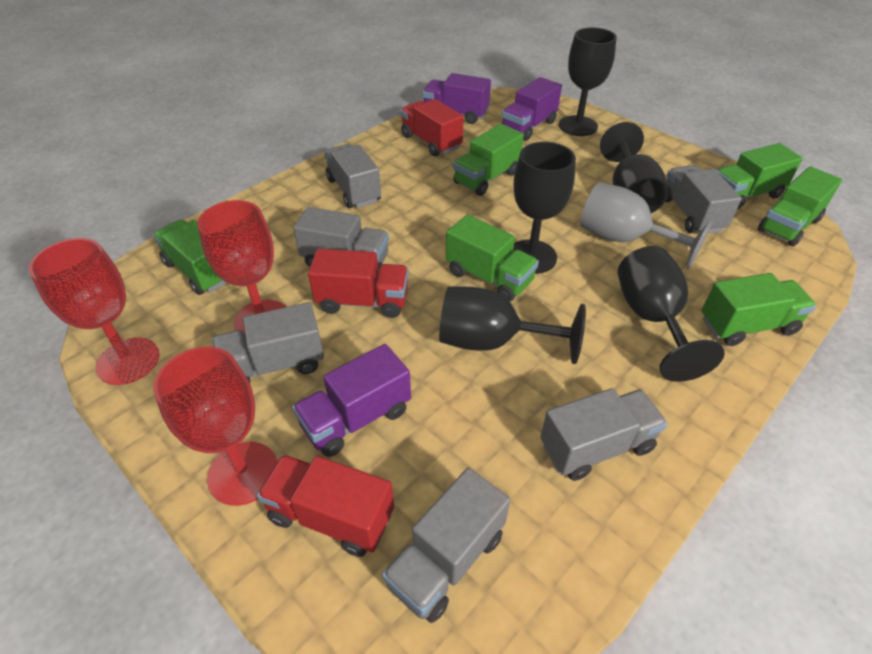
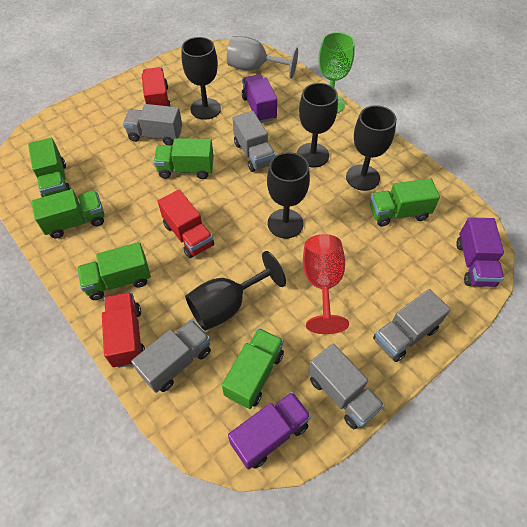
green goblet: none = 0 -> [319,32,355,113] = 1
grey truck: [212,302,324,383] [293,207,389,270] [324,144,381,208] [382,468,510,623] [541,388,668,481] [665,165,742,233] = 6 -> [123,104,182,145] [131,319,211,393] [233,111,275,172] [308,343,384,429] [373,289,451,362] = 5
red goblet: [29,238,160,385] [153,347,278,506] [197,200,286,334] = 3 -> [303,234,349,334] = 1

